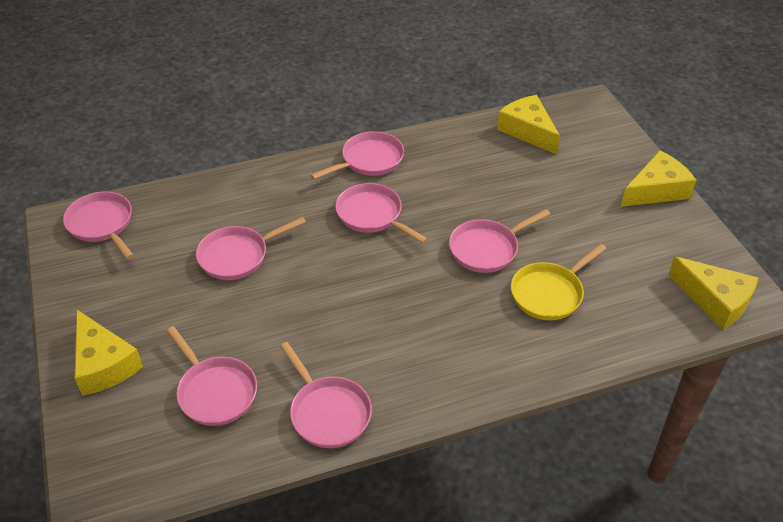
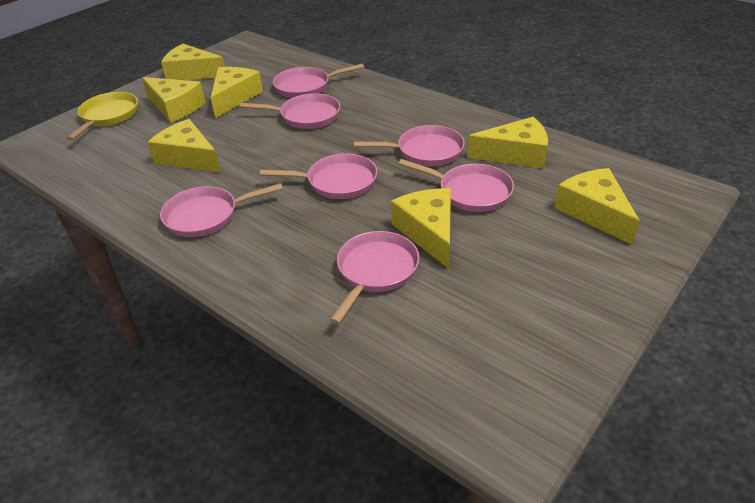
yellow cheese: [74,310,143,396] [497,95,560,154] [621,151,696,207] [668,257,758,330] = 4 -> [142,77,205,123] [148,119,221,173] [161,44,225,80] [210,67,263,118] [391,188,451,269] [467,117,548,168] [554,168,640,245] = 7

